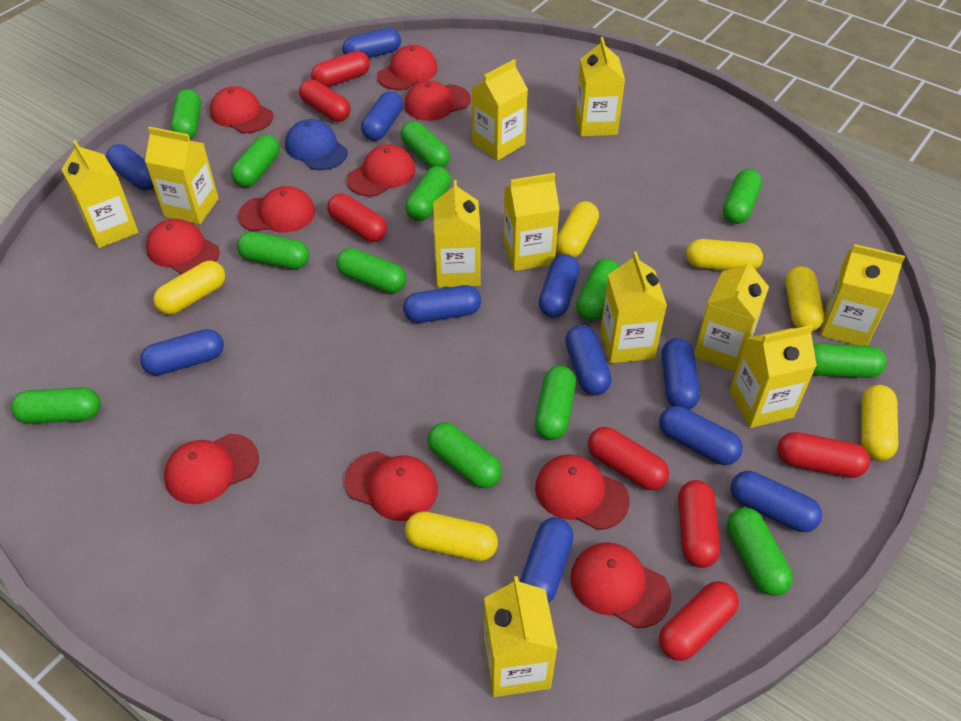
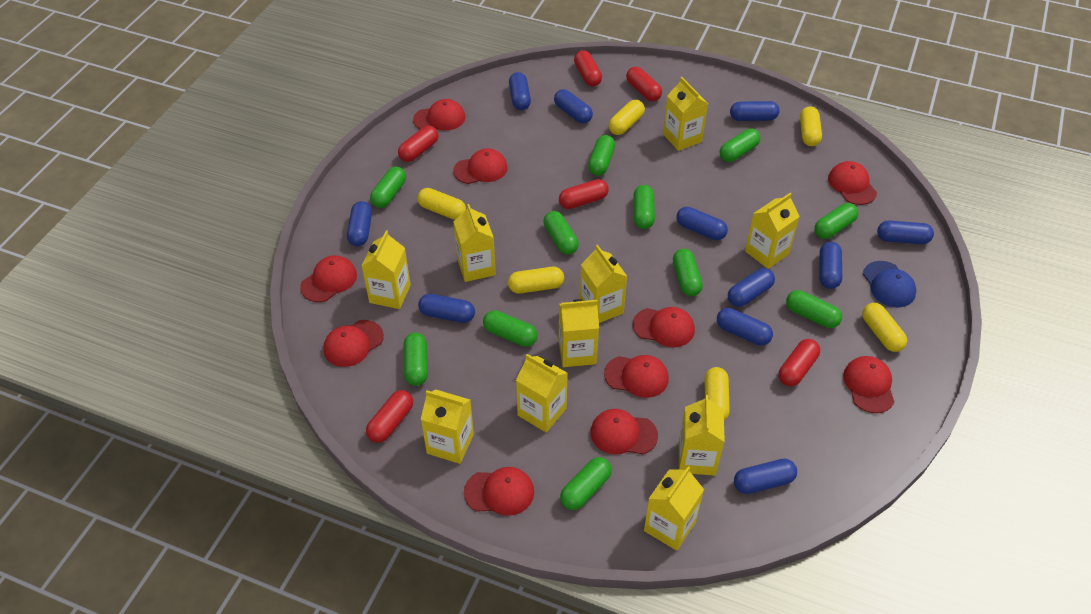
green capsule: [11,387,101,424] [171,89,201,139] [231,135,280,187] [237,232,309,269] [336,248,406,293] [401,121,450,168] [405,166,451,221] [428,422,502,488] [535,365,576,440] [576,258,620,321] [723,169,762,224] [727,507,793,596] [812,343,887,378] = 13 -> [370,167,406,208] [403,332,428,386] [483,310,538,347] [543,211,579,254] [560,457,612,510] [588,135,615,176] [634,185,655,229] [673,249,703,296] [720,128,761,162] [786,290,842,328] [814,203,858,239] = 11
red capsule: [299,79,350,122] [311,51,370,87] [327,194,387,242] [588,427,669,490] [659,581,739,661] [678,480,720,568] [777,432,870,478] = 7 -> [366,390,413,443] [398,126,439,162] [559,179,609,209] [574,50,602,86] [626,67,662,101] [779,339,820,386] = 6
yellow carton: [61,140,139,248] [145,127,219,224] [433,180,481,288] [472,59,528,161] [484,576,558,697] [503,173,560,271] [576,37,625,137] [600,251,667,363] [694,258,769,372] [730,325,817,428] [820,244,905,346] = 11 -> [361,230,411,309] [421,389,474,464] [453,204,496,282] [516,354,568,433] [559,299,599,367] [580,245,627,323] [644,466,704,551] [663,77,708,151] [679,395,725,476] [745,193,800,269] = 10

